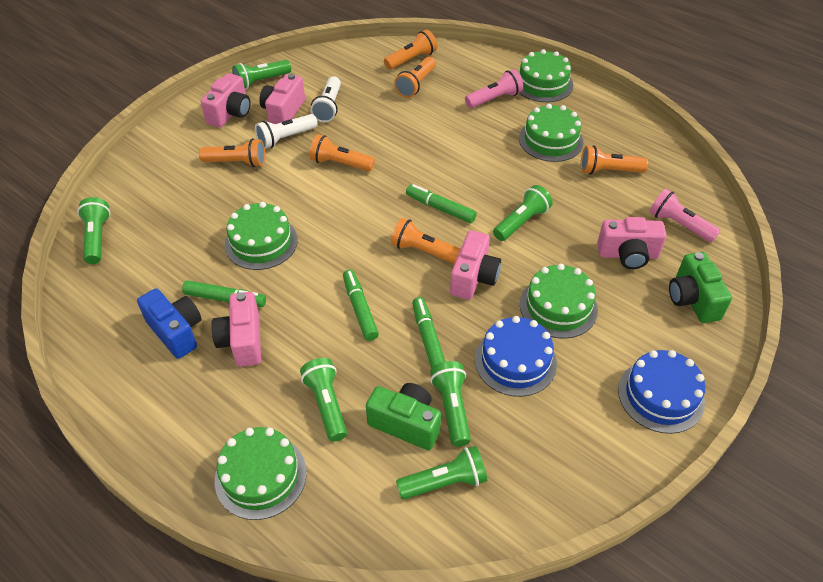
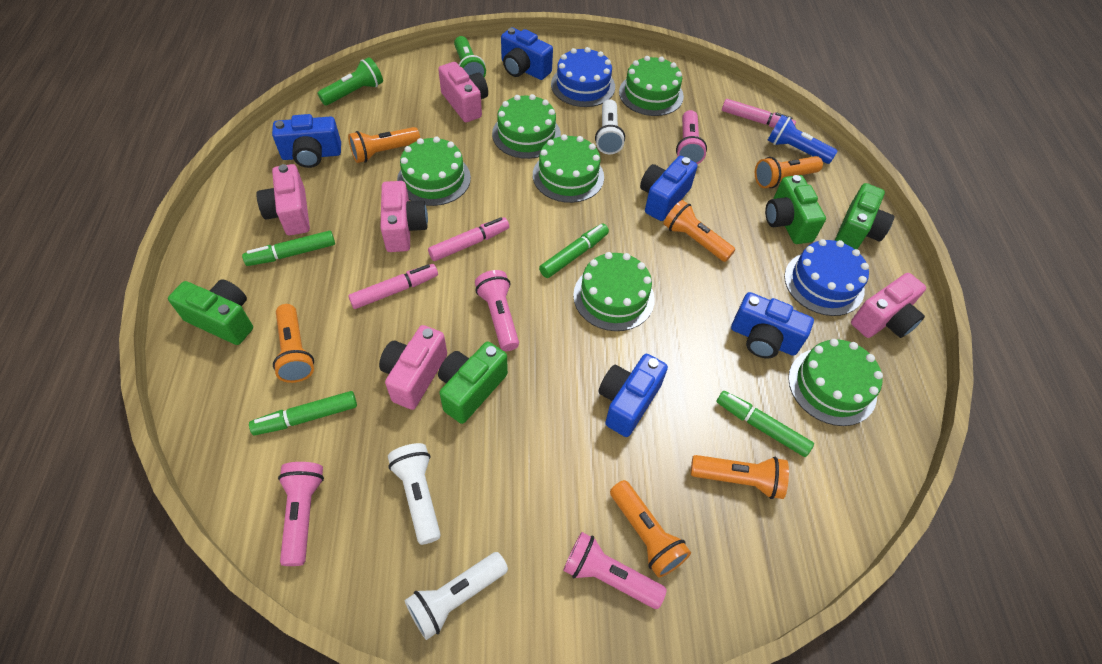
blue camera: [137,288,202,359] = 1 -> [272,114,341,168] [501,27,553,80] [599,354,668,437] [640,156,698,221] [731,292,814,358] = 5
blue flashlight: none = 0 -> [768,115,837,164] = 1
green cake: [215,427,307,520] [225,202,298,270] [518,49,573,102] [519,104,583,162] [520,264,598,339] = 5 -> [397,136,471,206] [492,94,561,159] [533,134,604,203] [573,252,655,331] [619,56,684,116] [788,339,883,426] = 6
green camera: [366,383,441,450] [669,252,732,323] = 2 -> [168,279,253,345] [438,342,508,424] [765,175,826,244] [835,183,894,249] = 4
green flashlight: [77,197,110,264] [232,60,291,89] [300,358,347,442] [396,446,487,500] [430,361,471,447] [493,185,553,241] = 6 -> [317,57,383,105] [454,36,486,77] = 2
pink flashlight: [465,69,523,108] [650,189,720,243] = 2 -> [278,462,324,566] [475,270,519,351] [563,532,667,609] [676,110,707,164] = 4
pink marker: none = 0 -> [348,264,438,309] [428,217,509,261] [722,99,796,128] = 3
white flashlight: [255,114,318,149] [310,76,341,122] = 2 -> [388,443,441,545] [405,552,508,640] [595,99,625,154] = 3

